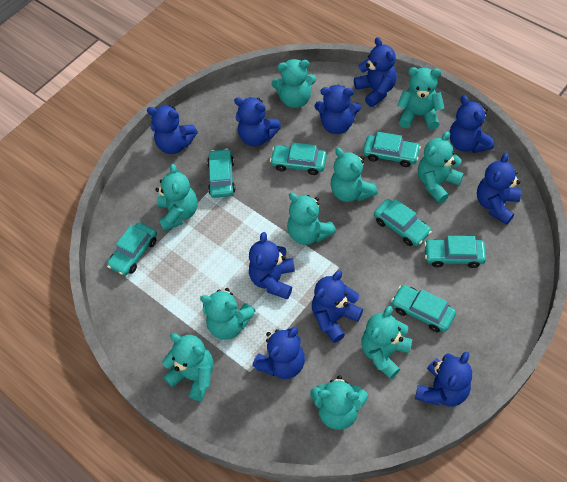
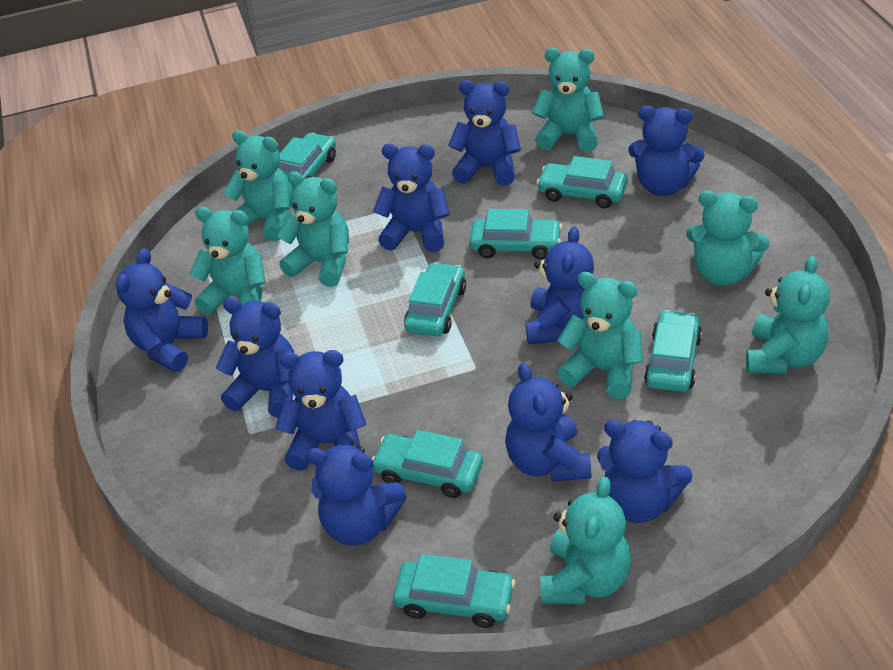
turquoise teddy bear: [155,164,198,231] [162,333,213,401] [200,288,256,340] [271,59,316,108] [287,193,336,245] [310,375,368,430] [331,148,378,202] [361,306,412,379] [397,67,444,130] [418,132,464,203] = 10 -> [190,207,266,315] [223,130,292,242] [277,171,349,287] [532,48,604,152] [541,477,631,604] [557,272,643,399] [686,191,770,286] [746,256,830,374] = 8

